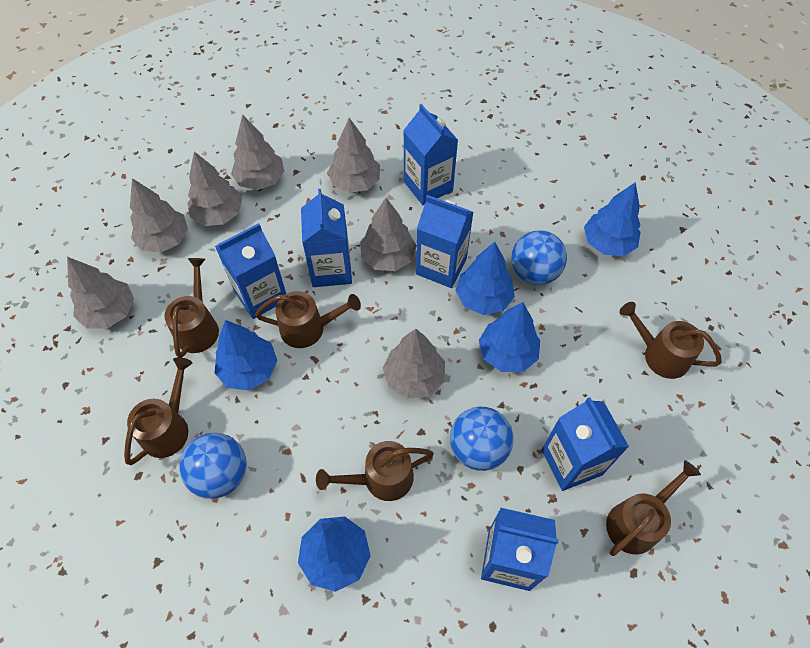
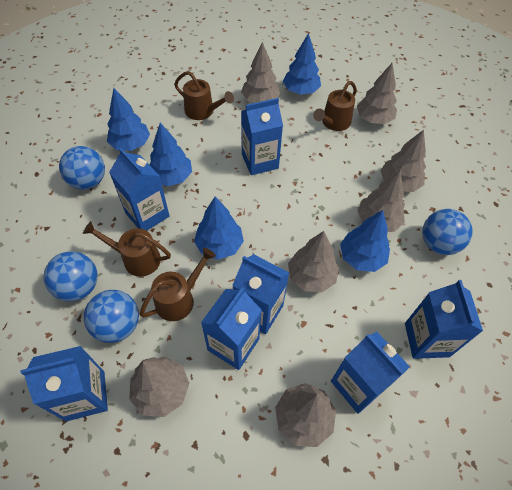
blue ball: [179,433,247,499] [450,407,514,471] [511,230,567,285] = 3 -> [43,251,98,302] [59,146,105,190] [84,290,139,343] [422,209,472,255] = 4
blue carton: [215,223,286,319] [301,189,352,287] [403,104,458,205] [416,195,474,288] [481,508,559,591] [542,397,629,491] = 6 -> [21,346,108,422] [109,147,170,231] [201,287,262,370] [232,254,289,334] [241,98,283,175] [331,332,410,414] [405,280,483,359] = 7
brown watering can: [124,357,192,465] [164,258,219,358] [255,291,361,348] [316,441,434,501] [606,460,701,556] [620,302,722,379] = 6 -> [83,221,171,277] [140,248,216,321] [174,71,234,120] [313,81,357,131] = 4

